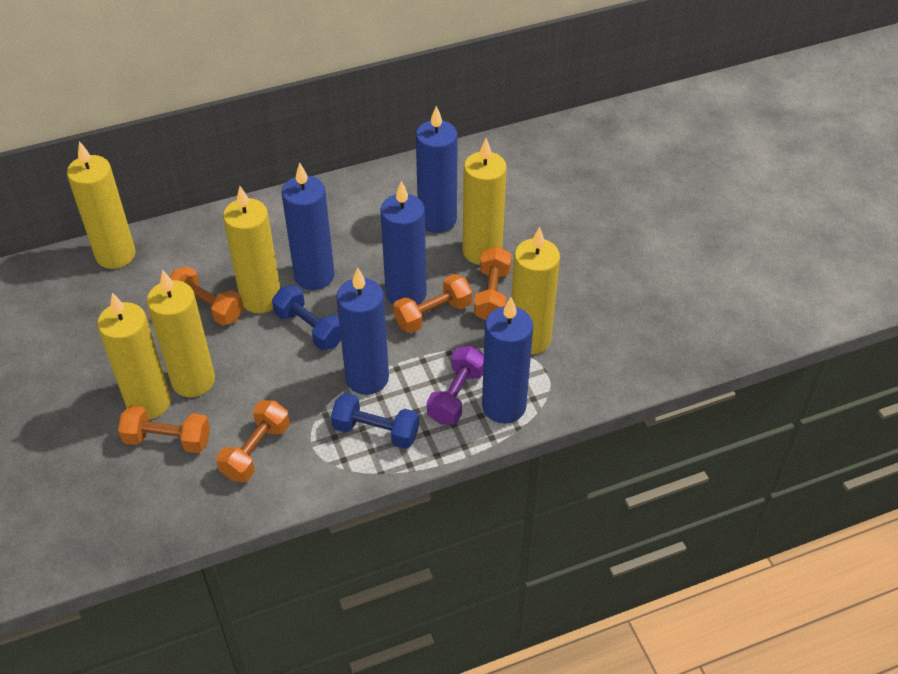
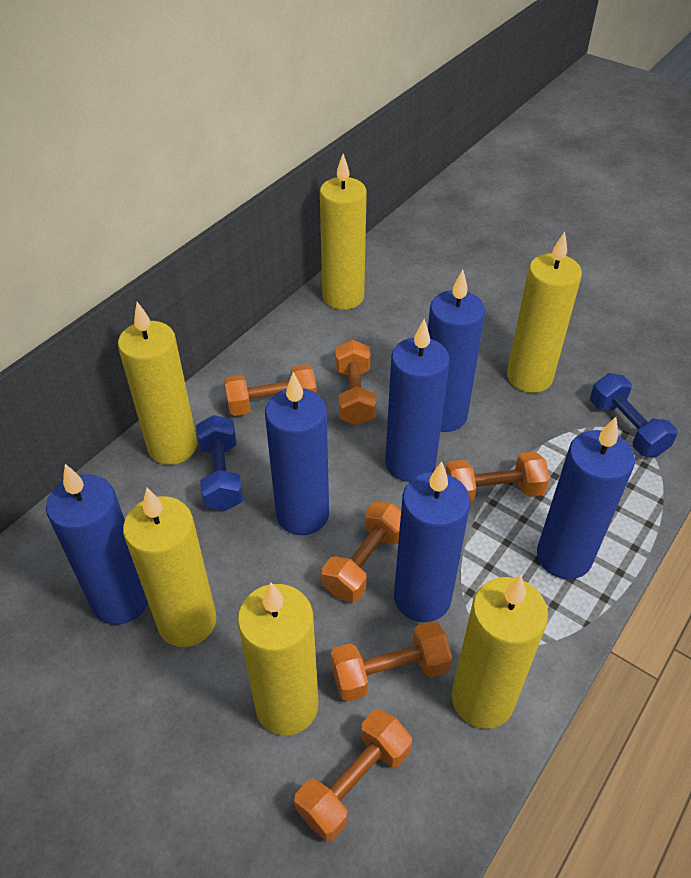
blue candle: [282,162,335,290] [336,267,389,395] [381,181,427,305] [416,106,458,233] [482,297,533,424] = 5 -> [46,464,148,625] [265,372,329,535] [385,319,450,482] [394,461,470,622] [428,270,485,432] [537,417,635,579] = 6
orange dumbbell: [118,405,210,453] [170,266,244,326] [216,400,290,482] [393,274,472,333] [474,247,511,320] = 5 -> [224,364,317,416] [294,709,412,841] [322,502,401,602] [331,621,452,702] [335,340,376,426] [446,451,550,504] = 6
purple dumbbell: [427,346,484,425] = 1 -> none = 0

